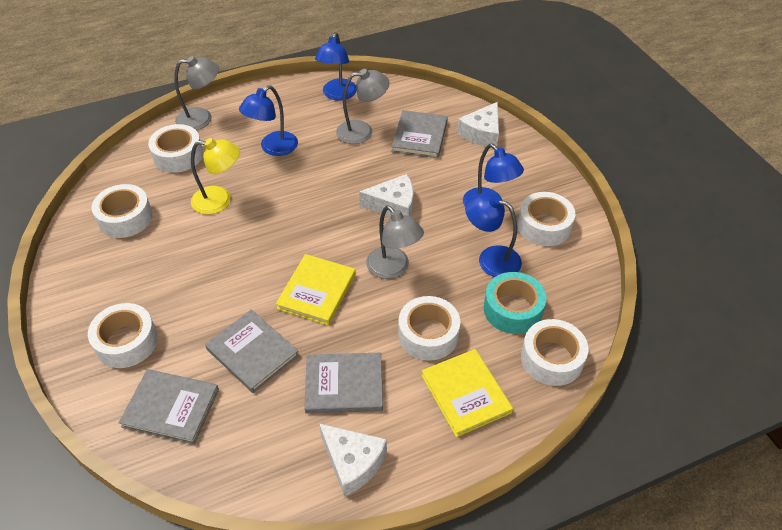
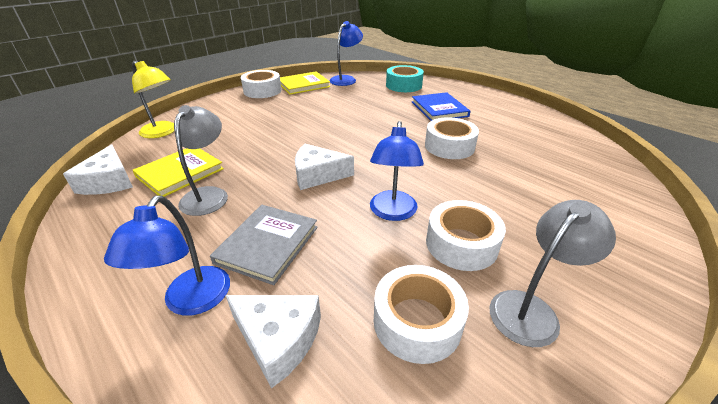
blue book: none = 0 -> [412,92,471,121] = 1
blue lamp: [239,85,298,156] [315,32,357,101] [463,144,524,206] [465,193,522,277] = 4 -> [104,195,230,316] [329,21,363,86] [370,121,424,221] = 3
grey book: [119,369,219,445] [205,310,299,393] [304,353,383,414] [391,110,448,158] = 4 -> [210,205,318,285] = 1
grey lamp: [174,56,219,130] [336,69,389,144] [366,205,424,279] = 3 -> [174,105,228,216] [490,200,616,347] = 2
white tape: [88,303,158,368] [91,184,153,238] [148,124,203,173] [398,296,460,361] [517,192,575,246] [521,319,588,386] = 6 -> [241,70,281,98] [374,265,469,364] [425,117,479,159] [426,200,506,271] = 4

